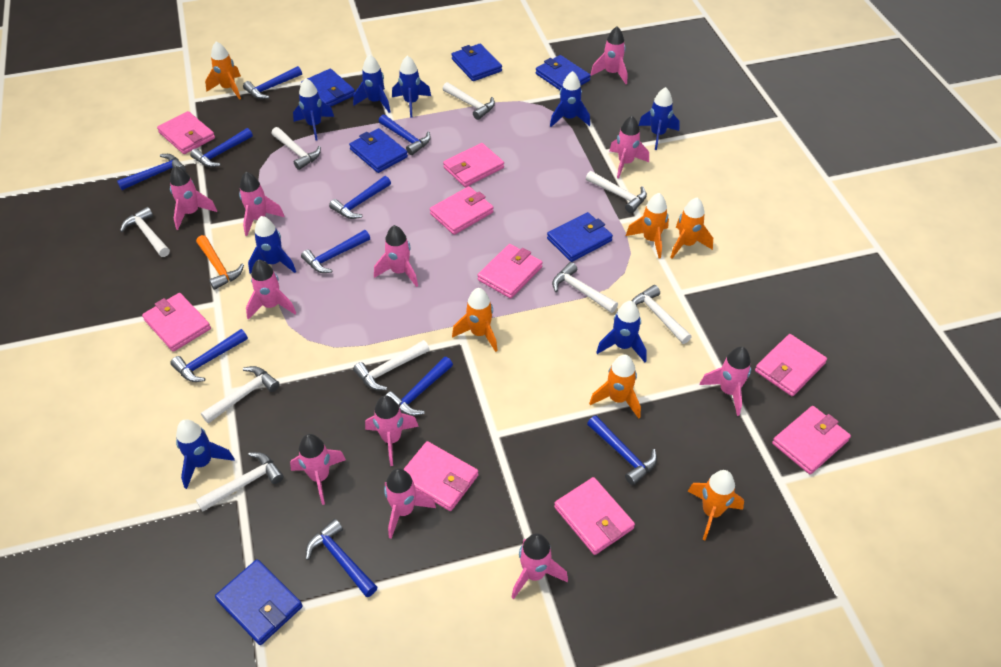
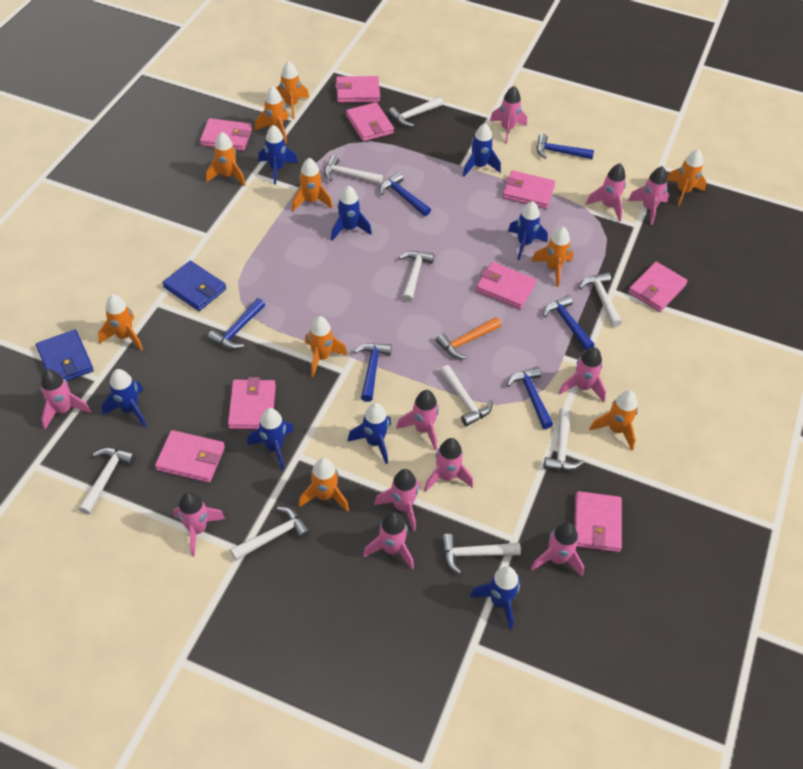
blue hammer: [117,154,186,190] [170,329,248,382] [190,128,253,167] [243,66,302,99] [301,230,370,273] [306,519,377,597] [329,176,391,219] [379,115,431,155] [386,357,453,416] [587,416,657,485] = 10 -> [207,298,265,349] [354,343,392,402] [380,172,431,216] [507,366,553,429] [537,134,594,159] [544,295,595,351] = 6
blue wallet: [215,559,303,645] [301,69,355,107] [349,128,408,173] [451,44,502,81] [536,55,591,90] [547,212,613,262] = 6 -> [36,329,94,381] [163,261,226,311] = 2
orange rocket: [205,41,241,100] [452,288,498,352] [589,354,641,419] [626,193,669,258] [670,197,713,259] [688,470,744,540] = 6 -> [98,294,143,351] [206,132,246,186] [255,86,288,143] [276,61,309,119] [292,158,333,211] [298,458,349,512] [305,316,347,377] [531,226,573,287] [589,391,638,451] [667,149,707,207] = 10

